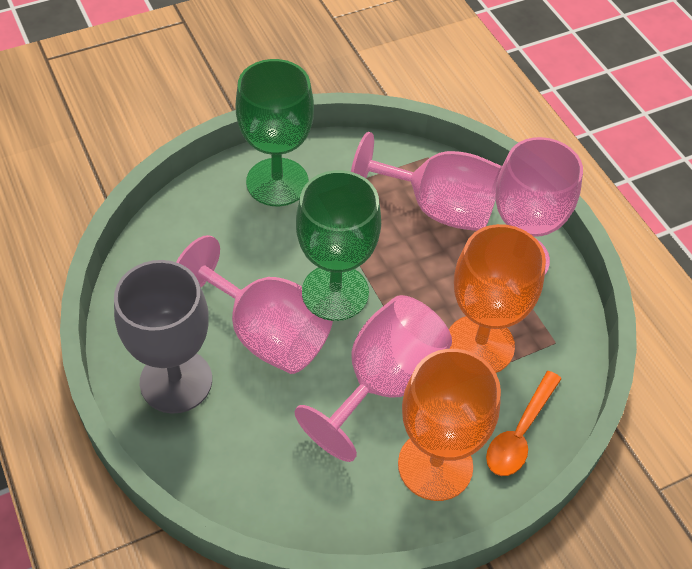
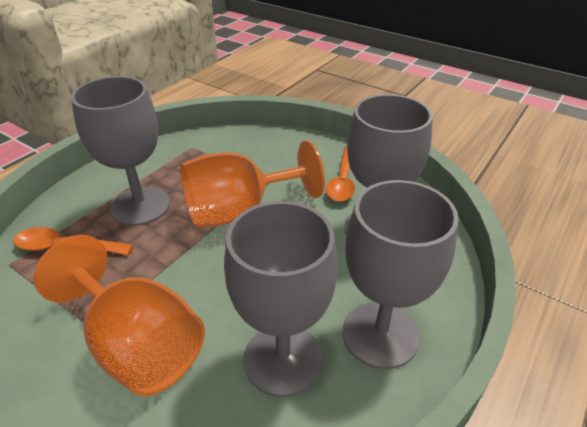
green goblet: [235,59,314,206] [296,170,381,321] = 2 -> none = 0
grey goblet: [114,260,212,413] = 1 -> [71,76,170,226] [224,201,338,397] [342,180,459,369] [345,94,433,234] = 4
orange spoon: [486,371,562,476] = 1 -> [13,227,133,255] [326,146,355,202] = 2
pink goblet: [176,235,333,374] [295,295,452,462] [351,132,502,231] [496,137,583,275] = 4 -> none = 0

